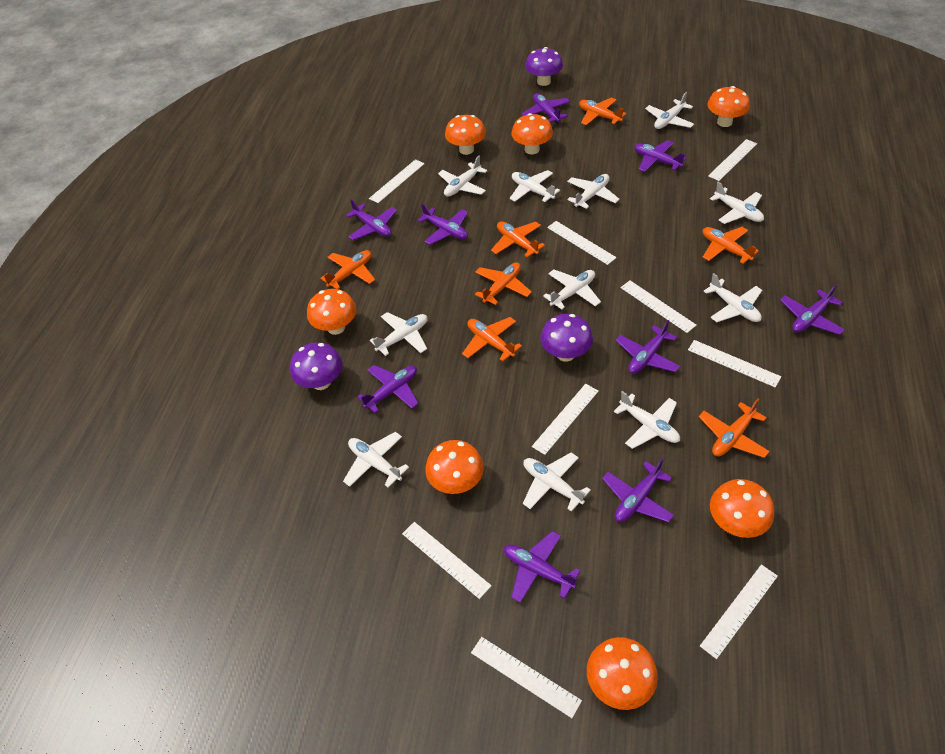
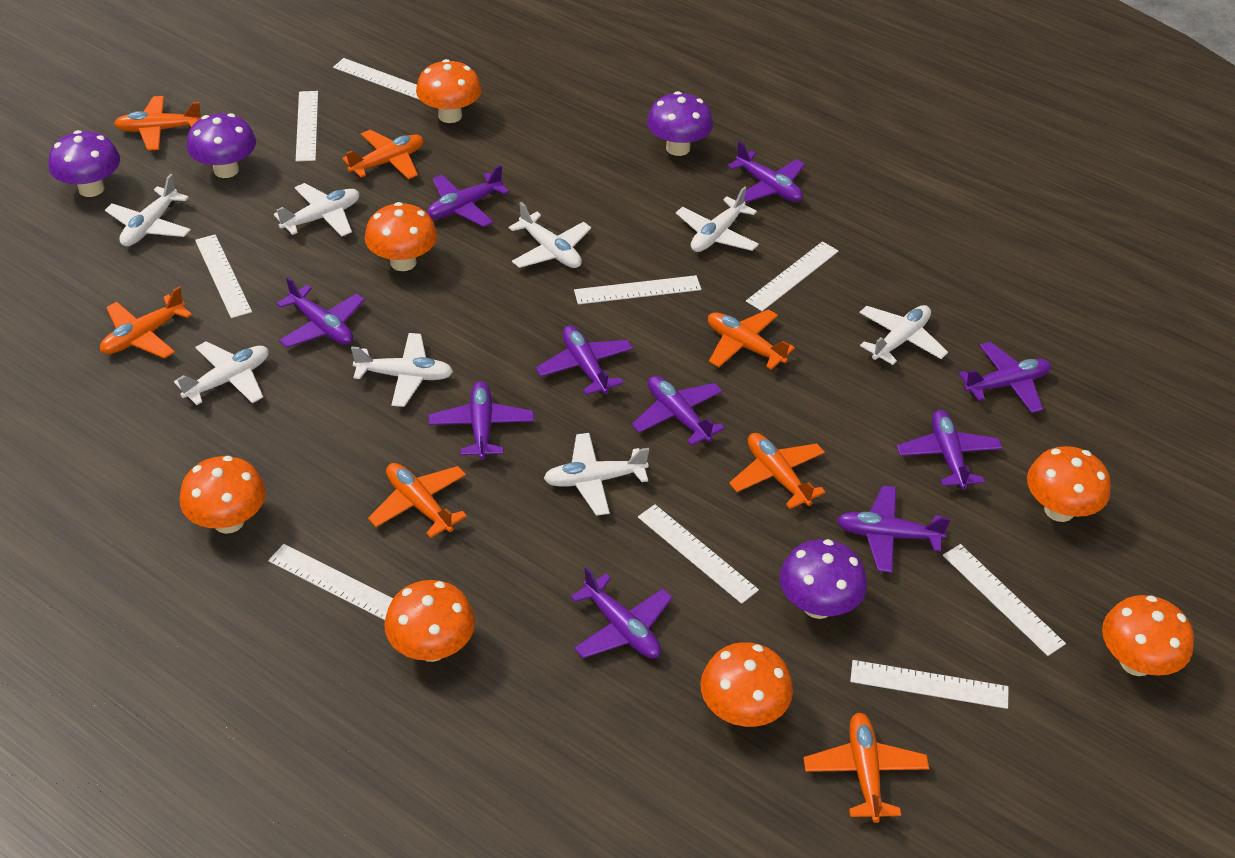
purple mushroom: [290,342,342,390] [525,47,563,86] [540,314,593,362] = 3 -> [48,130,120,197] [186,113,256,178] [647,91,713,156] [780,539,867,619] = 4
purple plane: [345,199,397,240] [357,365,419,413] [417,203,468,245] [504,531,580,603] [522,93,570,124] [602,459,674,523] [616,320,680,374] [634,140,687,172] [780,284,845,335] = 9 -> [276,277,365,348] [427,165,509,227] [429,381,534,460] [536,326,633,395] [570,567,673,658] [632,376,725,446] [727,141,805,202] [837,486,950,573] [897,410,1002,490] [958,342,1051,413] = 10
white plane: [343,432,409,488] [370,312,428,356] [438,155,487,197] [510,170,560,202] [523,452,591,512] [543,270,601,310] [567,174,620,209] [614,391,680,449] [645,92,694,129] [704,273,762,322] [710,182,764,224] = 11 -> [105,174,191,246] [174,341,269,405] [274,183,360,236] [351,333,453,407] [509,202,591,268] [543,433,649,516] [676,186,759,252] [859,305,948,365] = 8

